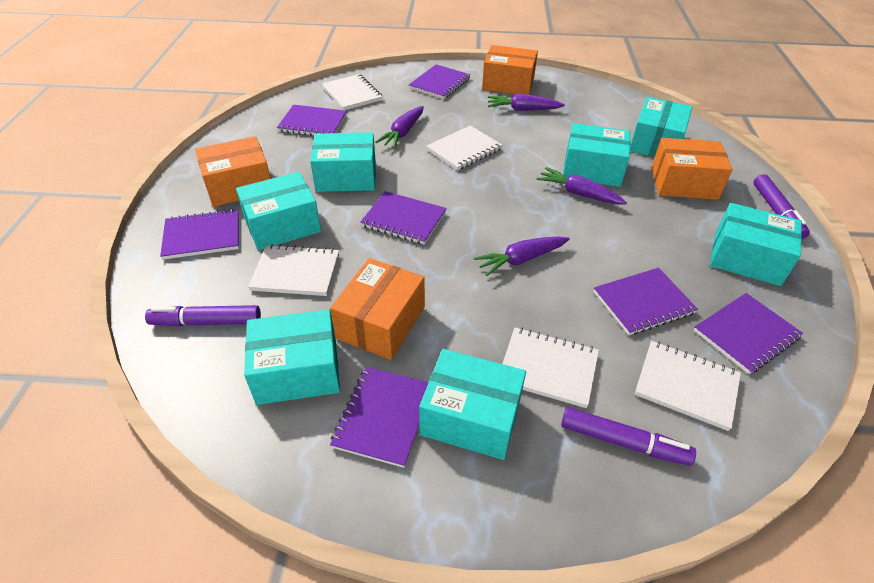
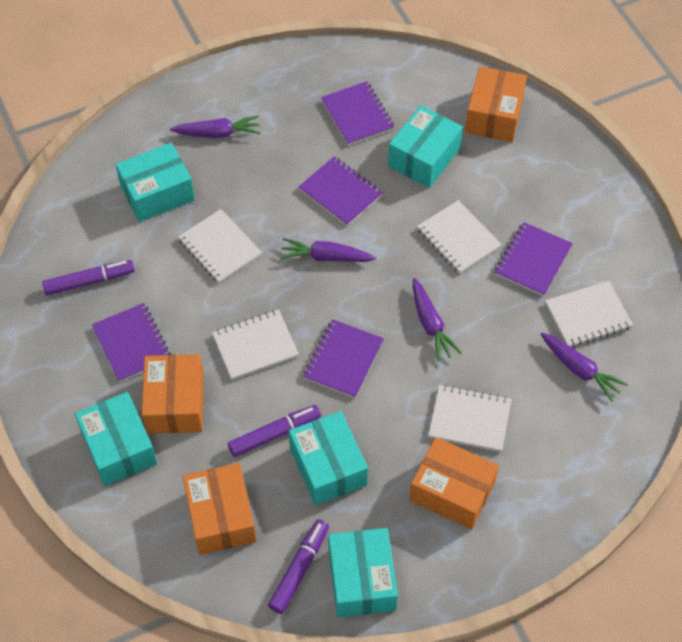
purple notebook: [160,209,239,260] [277,105,347,136] [330,367,429,468] [360,191,447,245] [409,65,470,99] [593,268,698,335] [694,293,803,374] = 7 -> [92,303,171,382] [299,156,383,226] [303,319,384,398] [321,81,394,146] [495,222,573,296] = 5
turquoise box: [236,172,321,250] [244,309,340,405] [310,132,376,192] [419,349,526,460] [563,123,630,187] [630,97,692,157] [710,203,802,286] = 7 -> [75,392,157,486] [115,143,195,222] [289,411,368,505] [328,528,398,618] [388,105,463,188] = 5

